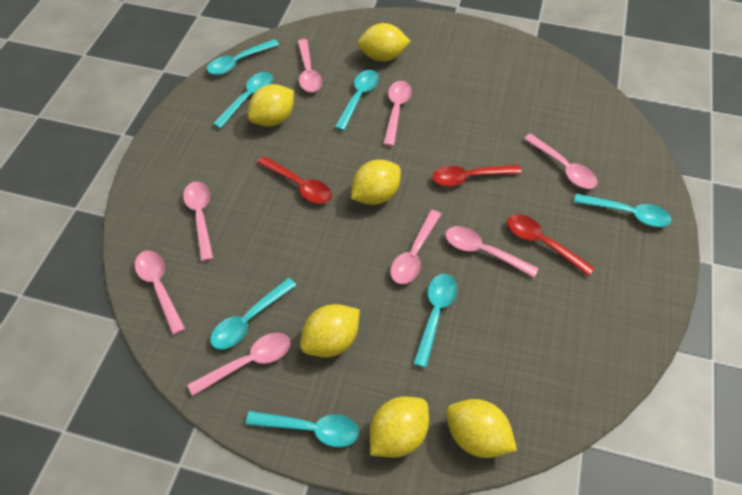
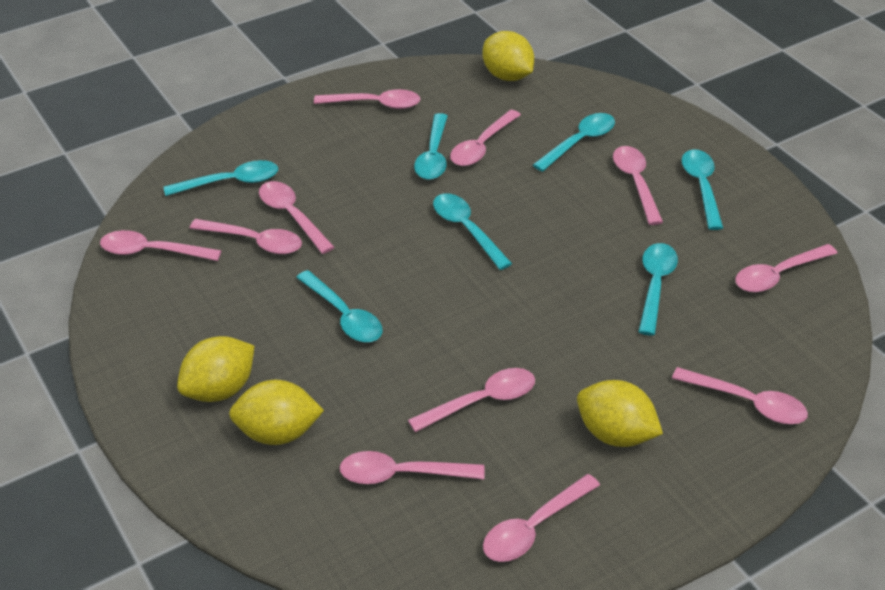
pink spoon: [135,250,185,335] [183,182,213,261] [187,333,291,396] [298,39,322,92] [383,81,412,146] [390,210,441,284] [445,226,539,277] [524,133,598,189] = 8 -> [100,230,222,261] [190,219,302,254] [259,181,335,254] [314,89,421,109] [339,451,485,484] [408,368,535,432] [450,110,521,166] [483,474,600,562] [613,146,663,225] [672,367,808,424] [735,244,837,292] = 11
red spoon: [258,156,332,204] [433,165,522,186] [507,214,595,276] = 3 -> none = 0
yellow lemon: [248,84,294,127] [300,304,360,357] [351,160,401,205] [357,23,411,62] [370,396,429,457] [446,399,517,458] = 6 -> [177,336,254,402] [229,380,324,445] [482,31,534,81] [577,380,663,447] = 4

